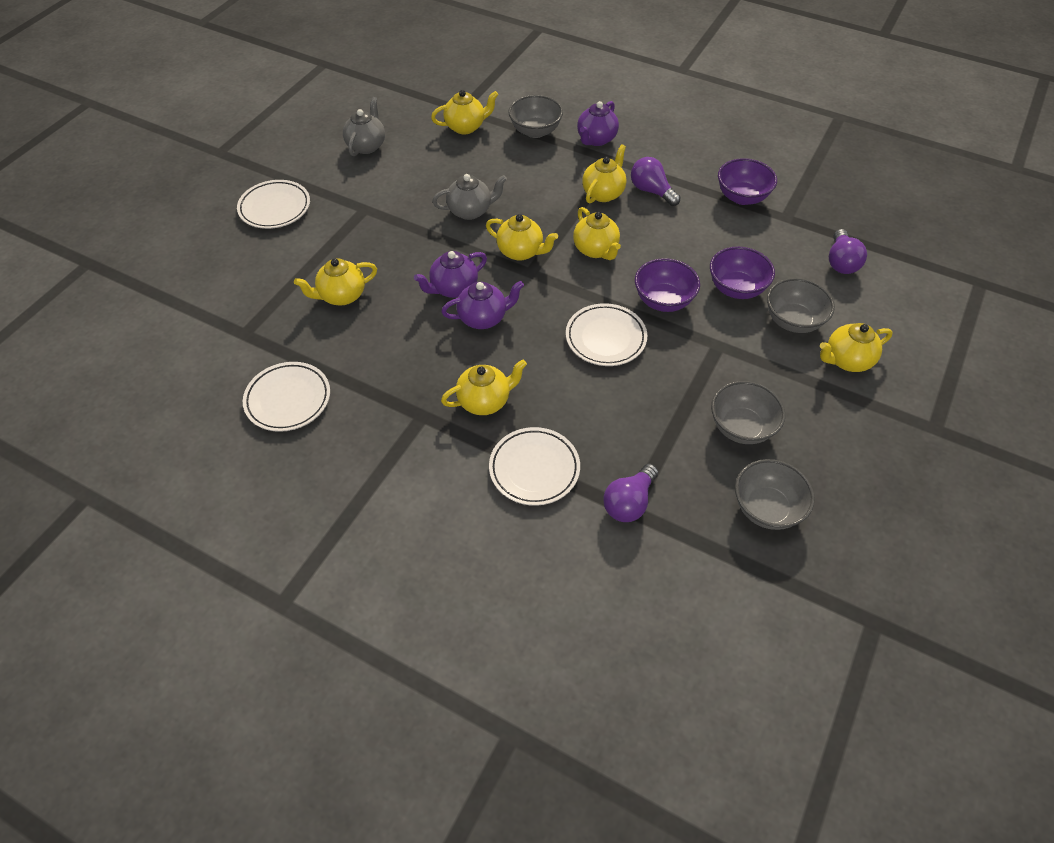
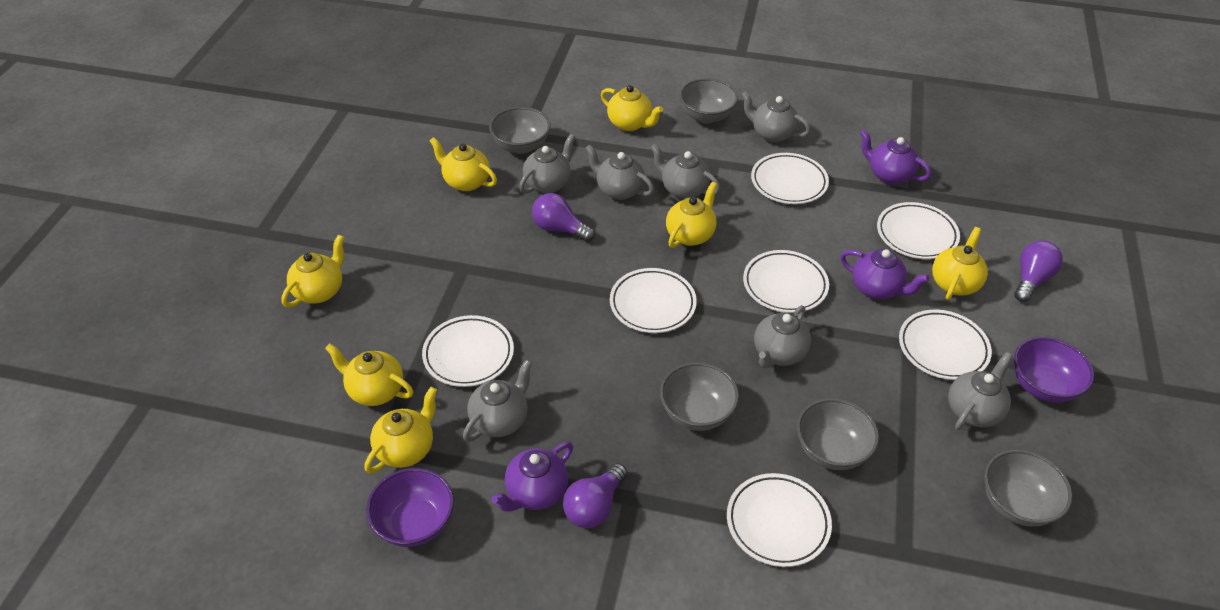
grey bowl: [508,95,563,138] [711,381,785,444] [735,459,815,530] [767,278,835,333] = 4 -> [489,107,551,154] [660,362,739,431] [679,78,738,124] [797,398,879,470] [984,450,1073,527] = 5
grey teapot: [343,97,385,156] [432,174,507,220] = 2 -> [463,360,532,442] [519,134,575,194] [585,144,654,200] [650,144,720,199] [741,91,811,143] [754,305,811,368] [948,352,1012,430] = 7
purple bowl: [635,258,700,312] [710,247,775,299] [718,158,777,205] = 3 -> [366,468,454,547] [1014,337,1094,403] = 2
white plate: [237,180,310,229] [243,362,330,432] [489,427,580,506] [566,303,647,366] = 4 -> [422,315,514,387] [610,268,697,333] [727,473,832,567] [743,250,829,313] [751,153,829,204] [877,202,960,259] [899,310,992,380] = 7

